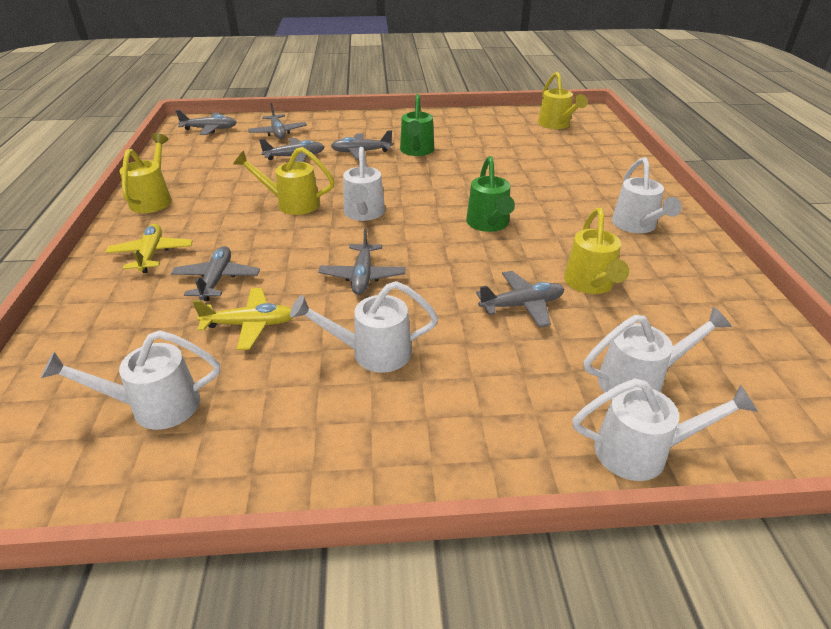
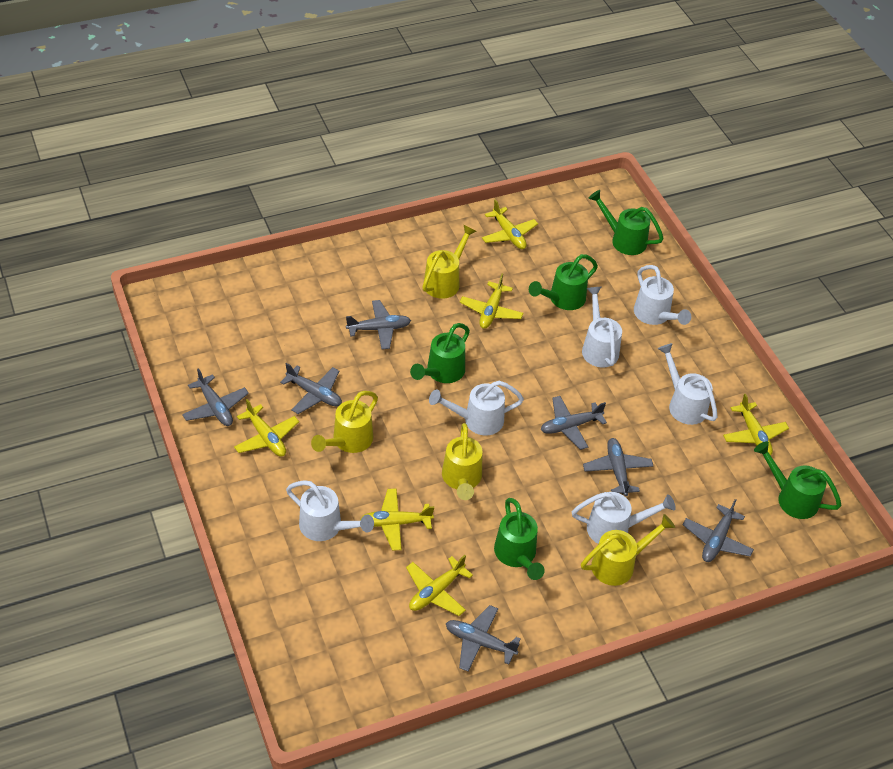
green watering can: [400,94,434,156] [466,156,515,232] = 2 -> [410,323,470,383] [494,498,545,580] [529,254,598,310] [588,190,664,255] [754,441,842,519] = 5
yellow plane: [105,224,192,273] [193,288,293,350] = 2 -> [234,399,299,457] [360,488,434,551] [406,555,473,616] [460,274,523,329] [482,199,538,249] [723,394,789,455] = 6

